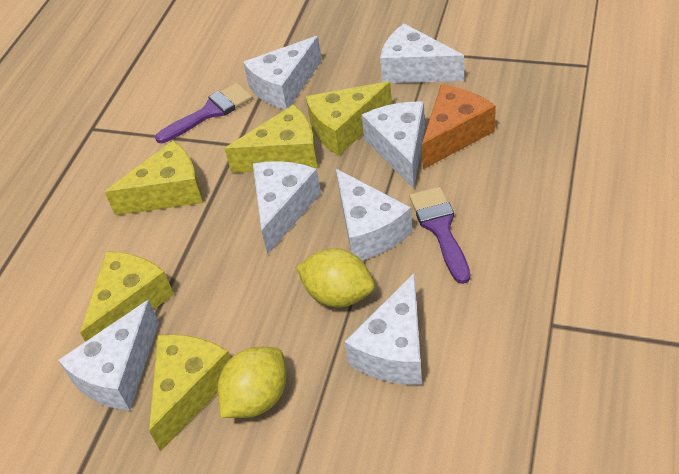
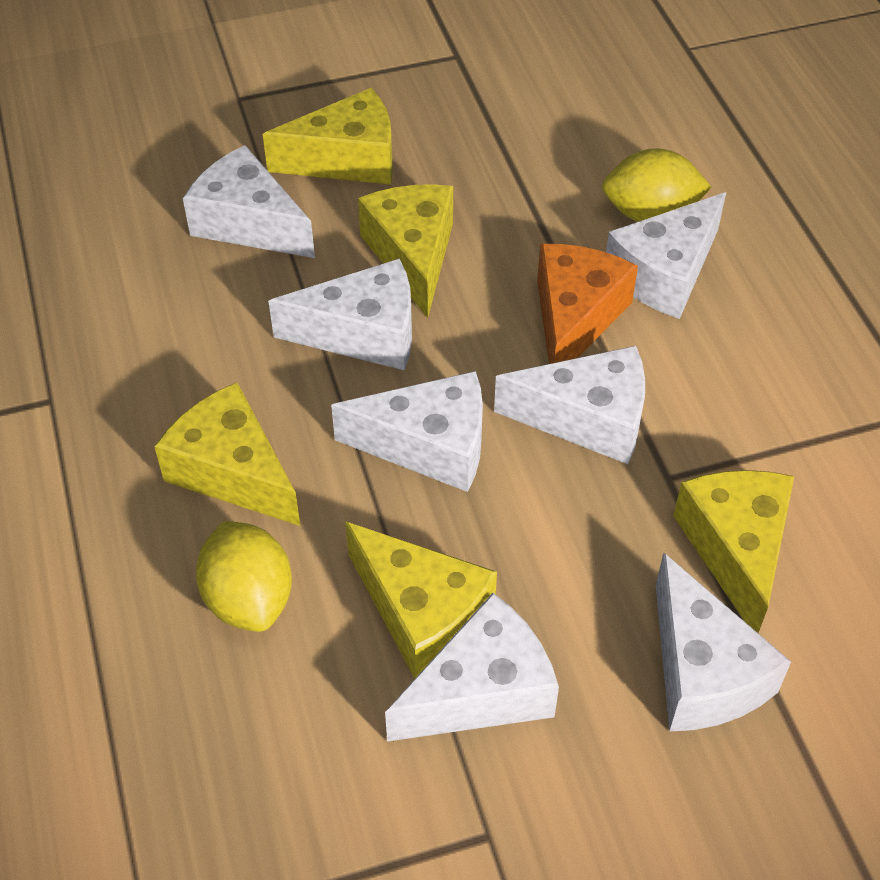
purple brush: [155,83,253,143] [410,187,470,284] = 2 -> none = 0

